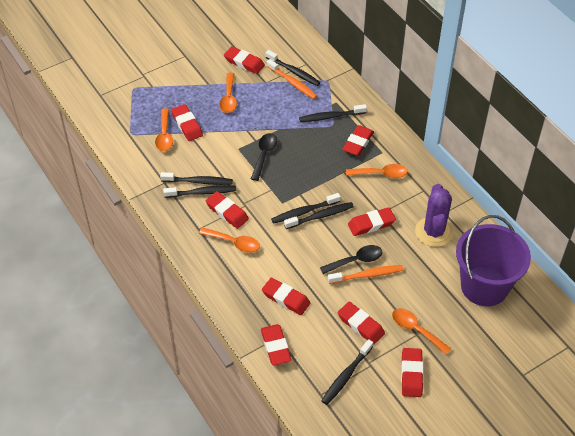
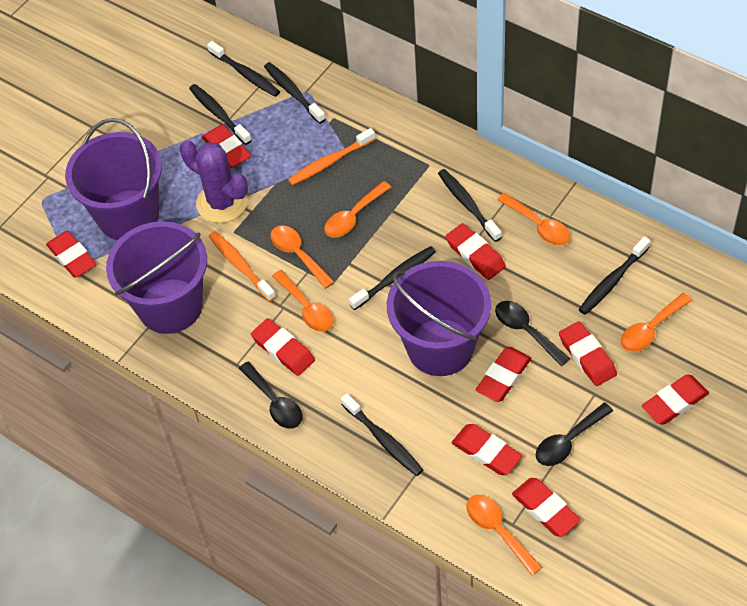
black spoon: [251,133,277,181] [320,245,382,274] = 2 -> [239,361,302,429] [495,301,570,366] [536,403,613,466] = 3
orange spoon: [155,108,173,151] [199,227,260,253] [219,73,237,113] [346,164,408,178] [392,308,451,354] = 5 -> [271,225,334,289] [272,270,334,332] [324,181,391,238] [466,495,542,576] [497,193,570,245] [620,293,692,352] = 6
purple bucket: [456,215,531,306] = 1 -> [65,118,162,240] [106,221,207,334] [387,261,491,376] = 3

